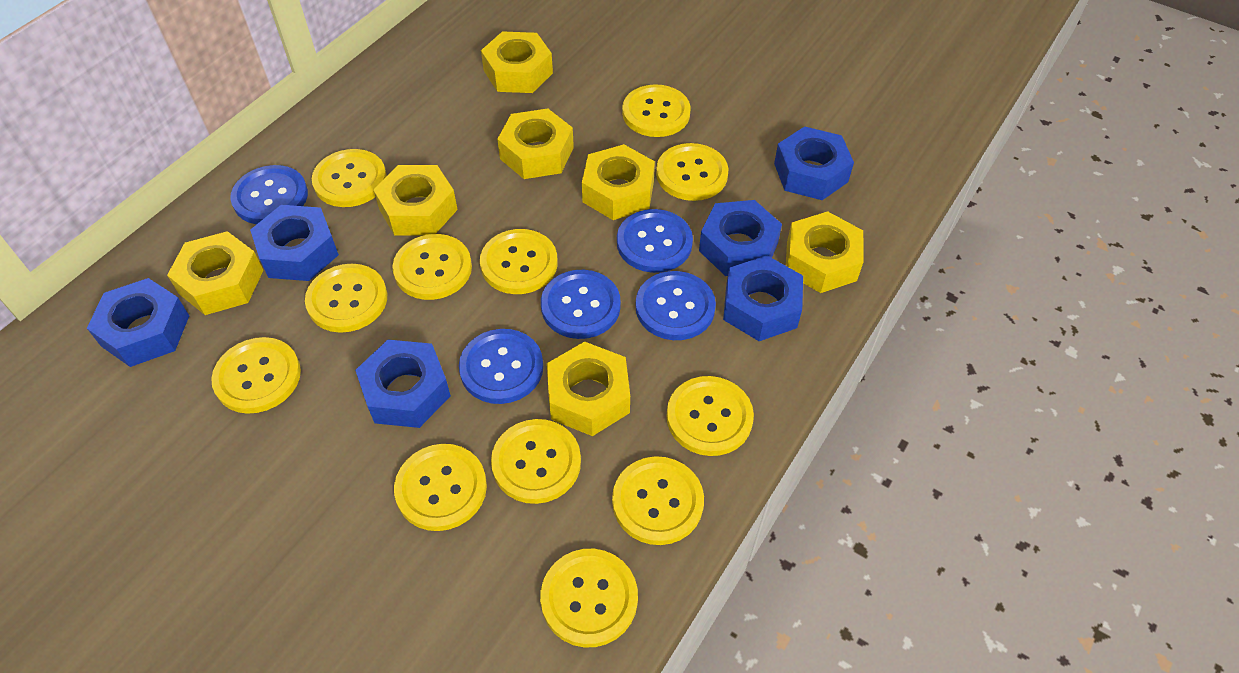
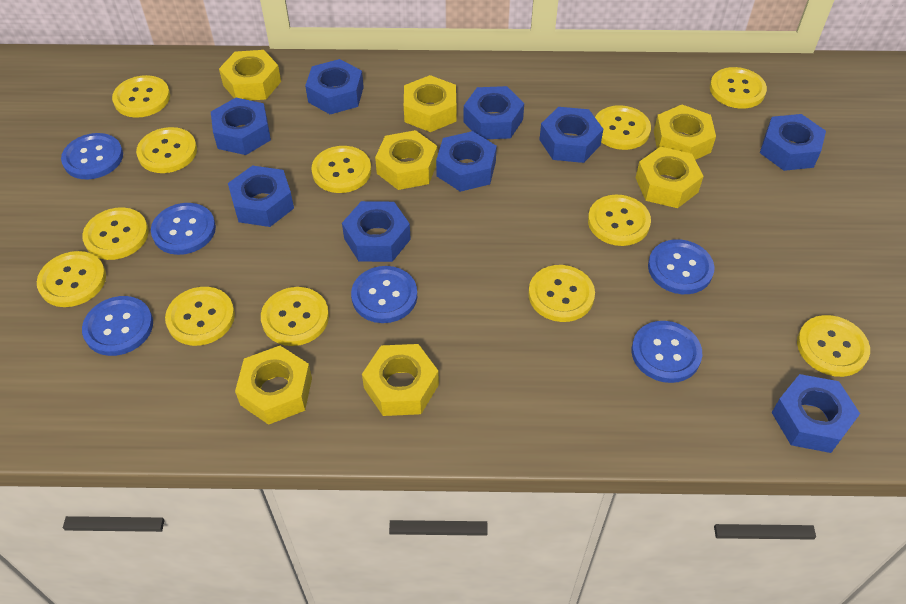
blue button: [230,165,308,224] [459,329,543,404] [541,270,621,339] [617,209,693,273] [636,271,716,340] = 5 -> [61,133,123,180] [82,296,153,356] [151,203,216,255] [351,266,417,323] [632,321,702,383] [648,239,715,294] = 6
blue nut: [87,278,189,367] [250,205,339,281] [355,340,451,428] [699,200,782,276] [723,256,803,341] [774,126,854,200] = 6 -> [211,98,271,155] [228,165,294,227] [305,59,364,114] [342,201,411,262] [436,131,497,192] [463,86,524,139] [539,107,603,163] [760,114,826,171] [772,374,860,453] = 9

